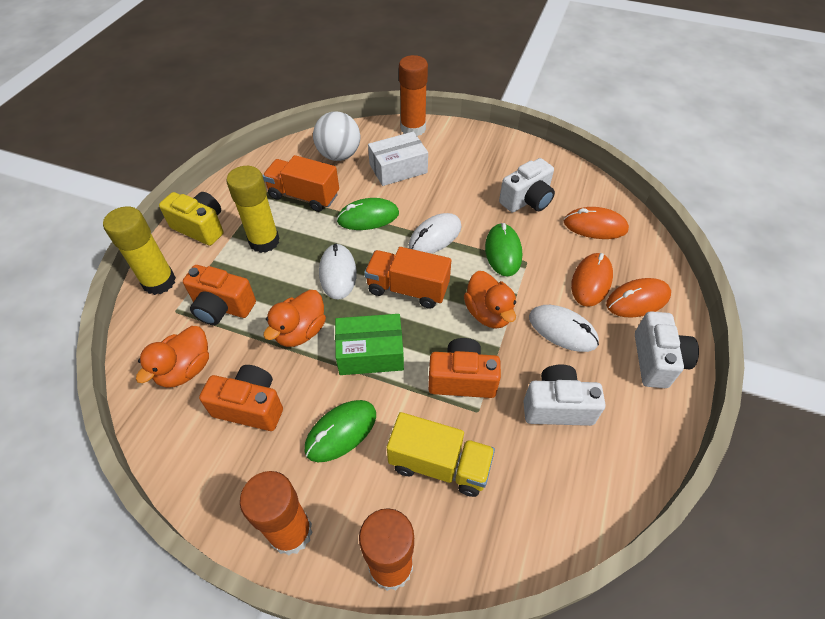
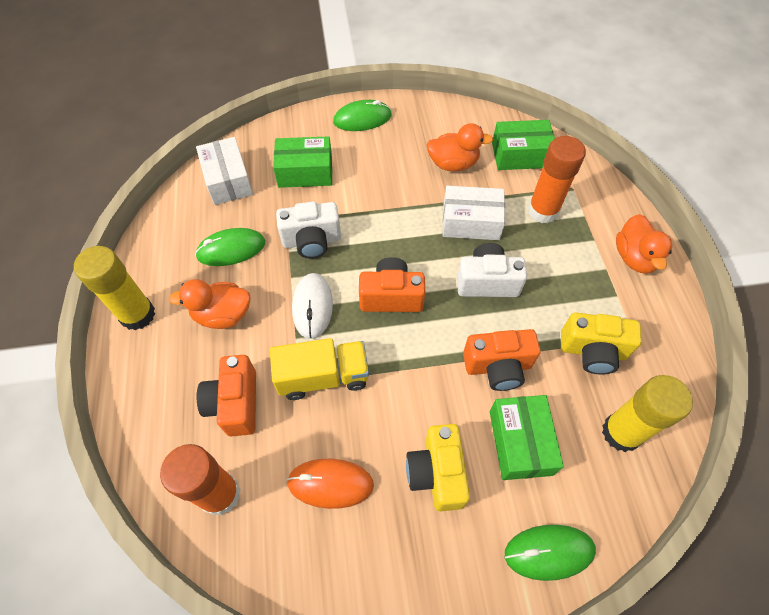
green box: [335,314,404,375] = 1 -> [273,136,332,188] [490,395,564,480] [492,120,555,170] = 3
orange glue stick: [240,471,313,556] [359,508,414,591] [399,55,428,136] = 3 -> [160,444,241,516] [528,136,586,223] = 2
orange mouse: [564,207,629,239] [571,253,613,307] [606,278,671,318] = 3 -> [287,459,374,509] = 1
orange truck: [263,155,339,212] [364,247,451,309] = 2 -> none = 0
white ball: [313,112,360,161] = 1 -> none = 0
white box: [368,132,428,186] = 1 -> [196,137,253,205] [443,186,506,240] = 2
white camera: [499,158,555,212] [523,364,605,426] [635,311,699,388] = 3 -> [276,201,341,259] [457,243,527,297] = 2
white mouse: [319,243,357,300] [409,213,461,253] [529,305,599,352] = 3 -> [292,273,333,339] = 1
yellow camera: [159,192,223,246] = 1 -> [406,424,470,511] [561,312,642,374] = 2

